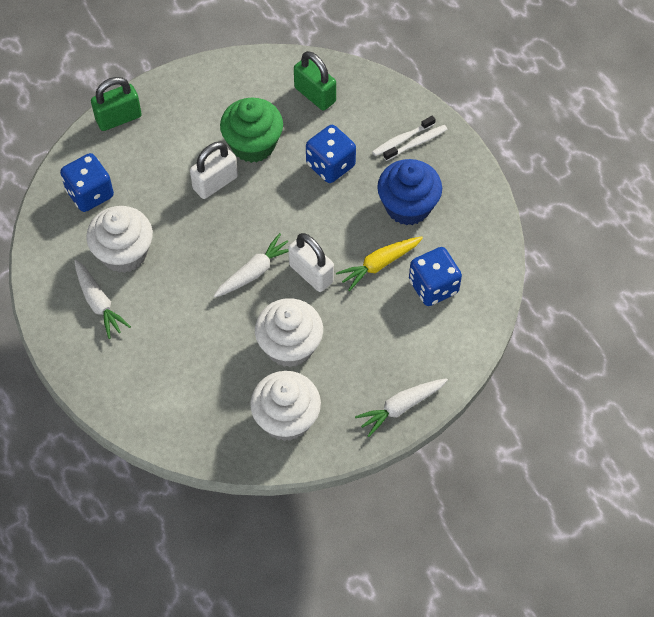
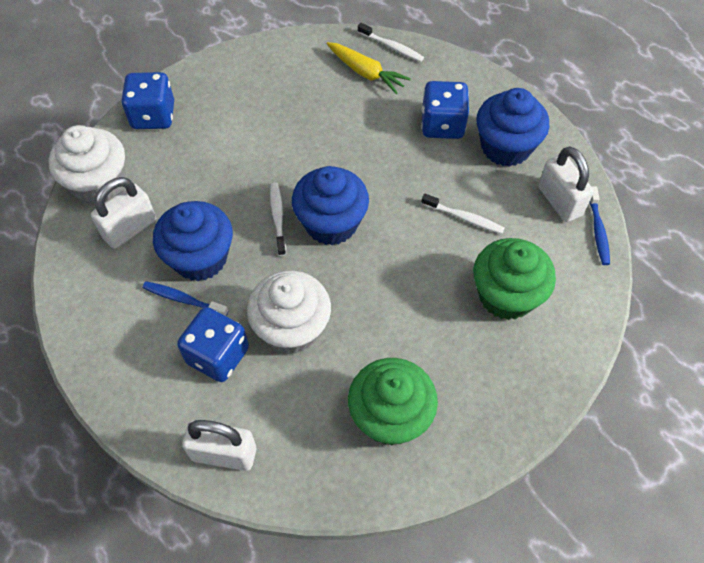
blue cupcake: [377,159,442,226] = 1 -> [153,201,233,281] [292,166,369,245] [477,88,549,167] = 3
blue toothbrush: none = 0 -> [142,281,228,316] [589,186,610,265] = 2
green cupcake: [220,98,283,163] = 1 -> [348,358,438,445] [473,238,556,320] = 2
green padlock: [91,77,142,131] [294,51,336,111] = 2 -> none = 0
white carrot: [74,260,131,339] [214,233,288,297] [355,378,448,437] = 3 -> none = 0
white cupcake: [86,206,153,273] [250,371,321,441] [255,298,323,367] = 3 -> [49,125,125,204] [247,271,331,354] = 2
white padlock: [190,141,238,199] [288,233,334,292] = 2 -> [91,177,156,249] [182,420,256,471] [538,146,594,222] = 3
white toothbrush: [372,116,436,156] [383,125,448,161] = 2 -> [270,182,286,256] [358,23,424,62] [421,194,505,234] = 3

